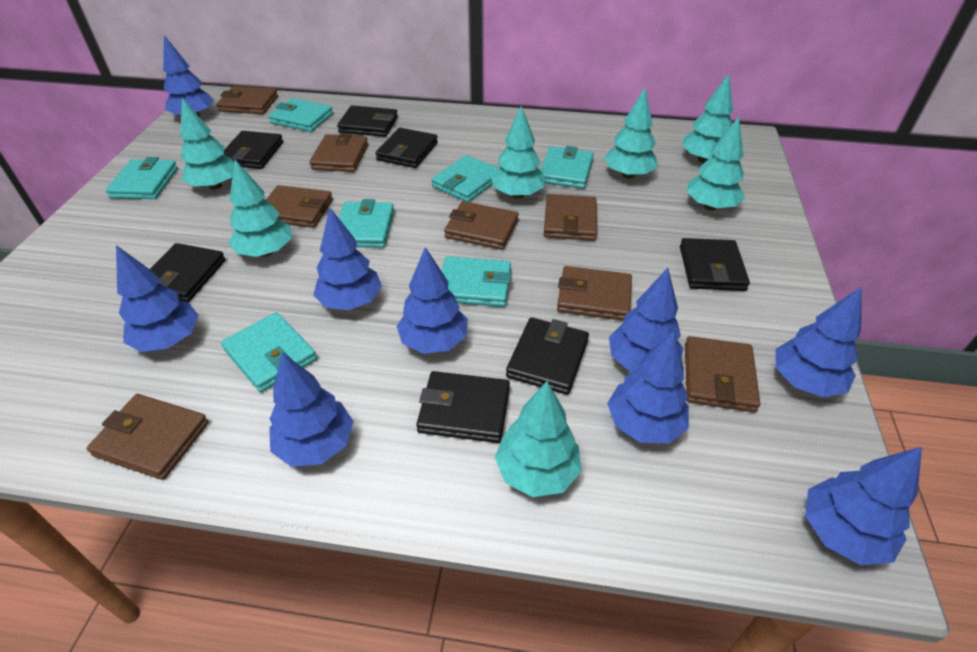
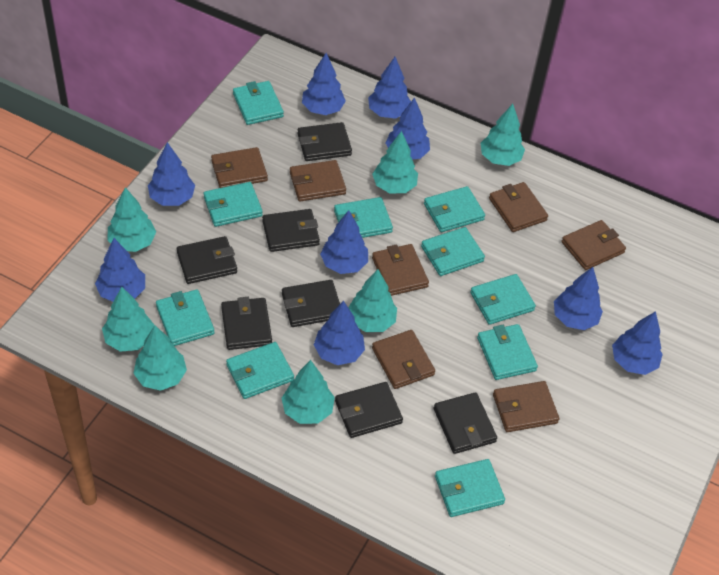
brown wallet: [87,394,209,480] [216,86,278,114] [266,185,333,228] [309,133,368,172] [444,201,519,250] [544,194,597,241] [557,266,632,321] [685,336,760,412] = 8 -> [211,147,268,188] [290,160,346,201] [372,244,429,296] [372,330,435,389] [489,182,548,232] [493,381,559,432] [561,220,626,270] = 7
turquoise wallet: [106,157,178,199] [221,312,317,392] [268,98,333,132] [338,199,394,248] [431,155,499,202] [442,256,512,307] [540,146,594,189] = 7 -> [156,289,215,346] [204,182,263,227] [226,342,294,399] [233,81,284,125] [334,197,393,238] [421,227,485,276] [424,186,485,232] [435,459,505,517] [470,274,536,325] [477,324,538,380] = 10

